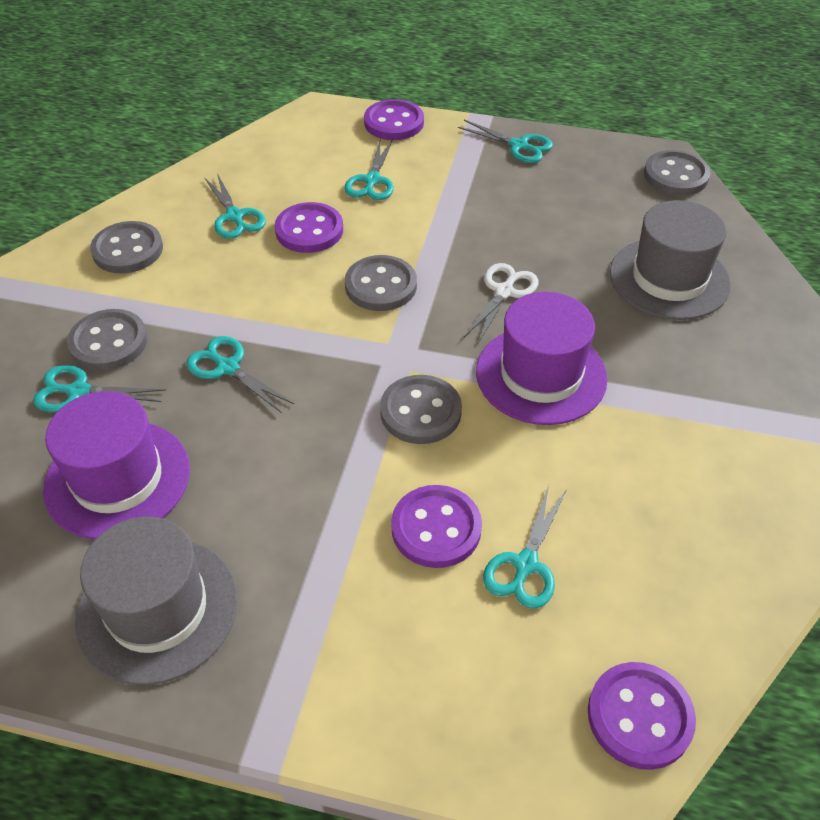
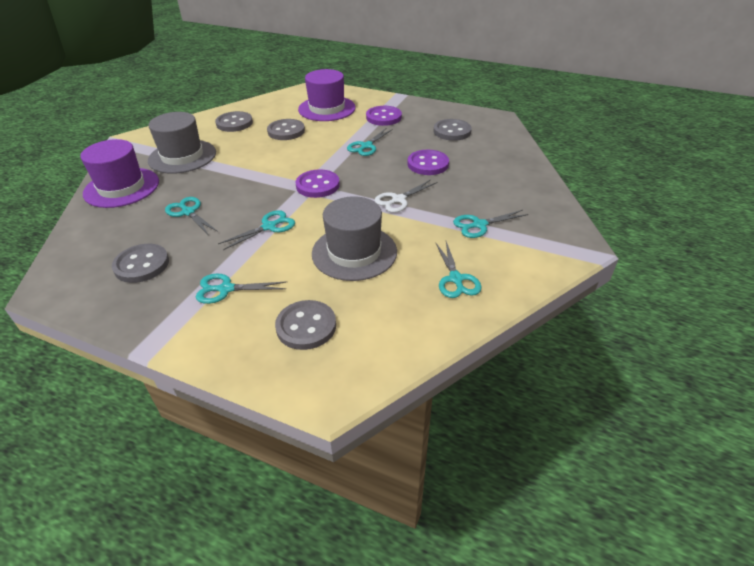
purple button: [275,202,343,253] [364,99,424,140] [391,485,482,568] [588,662,696,770] = 4 -> [296,169,340,198] [366,106,402,126] [408,150,449,175] = 3

